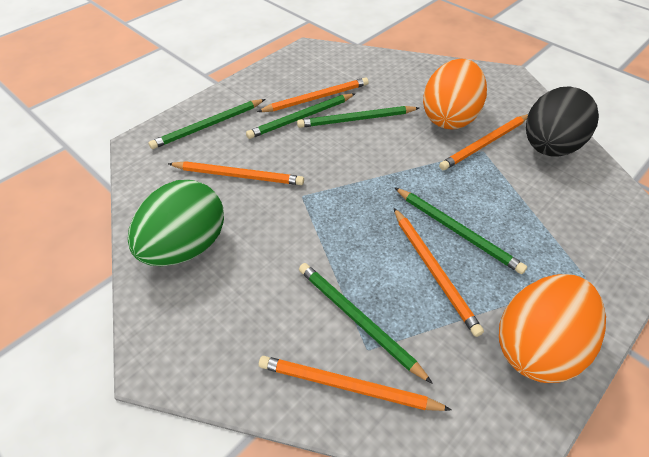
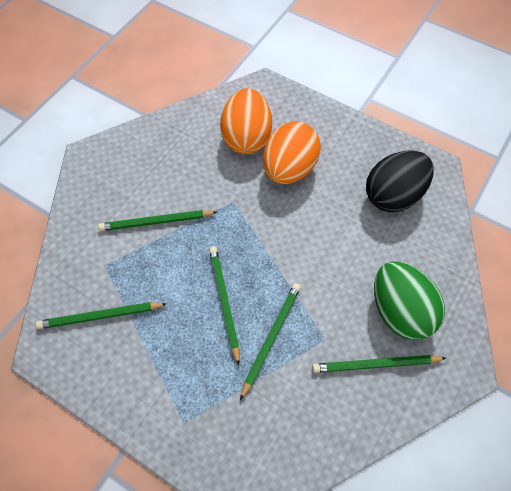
orange pencil: [168,161,304,185] [257,77,368,112] [259,356,452,411] [394,208,484,337] [439,114,528,170] = 5 -> none = 0

